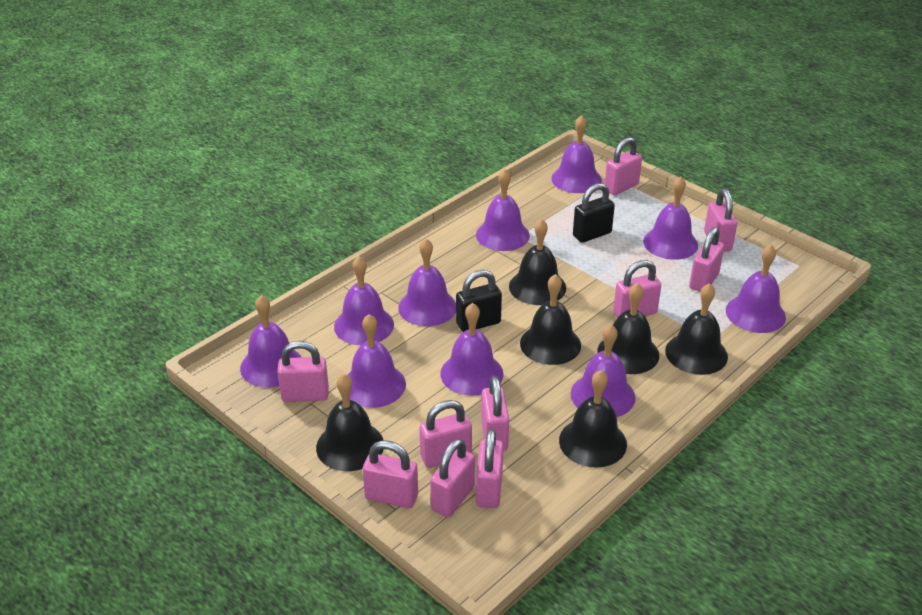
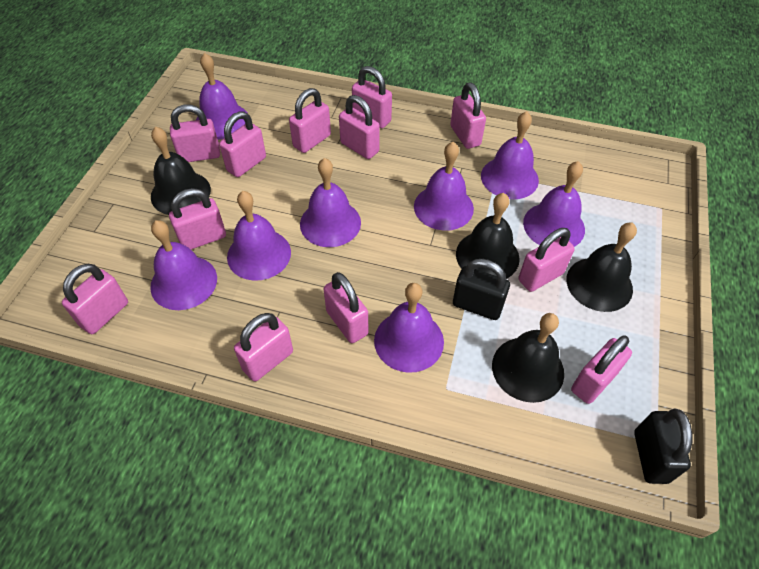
black bell: [316,374,383,471] [509,218,566,305] [520,274,581,365] [559,370,627,468] [597,283,659,374] [665,283,728,375] = 6 -> [151,126,211,215] [456,193,520,279] [492,313,564,403] [567,223,637,312] = 4
pink padlock: [277,341,329,402] [363,440,418,508] [419,400,472,468] [430,438,475,517] [476,429,504,508] [481,376,509,451] [605,137,642,195] [613,260,661,318] [689,227,724,292] [704,189,737,252] = 10 -> [62,264,128,334] [169,188,226,249] [170,104,220,162] [219,111,266,177] [234,313,293,381] [289,88,331,153] [324,272,369,343] [339,95,380,159] [352,66,392,128] [450,82,486,149] [518,228,575,292] [571,335,632,404] = 12
purple bell: [240,295,301,388] [334,256,394,345] [348,314,406,408] [398,238,456,326] [440,303,503,396] [476,169,530,251] [551,115,602,193] [571,324,635,417] [643,176,698,260] [726,245,786,333] = 10 -> [150,220,217,310] [196,53,248,140] [227,191,291,281] [300,158,361,247] [374,283,444,373] [414,142,474,231] [481,111,539,199] [523,161,585,247] = 8

